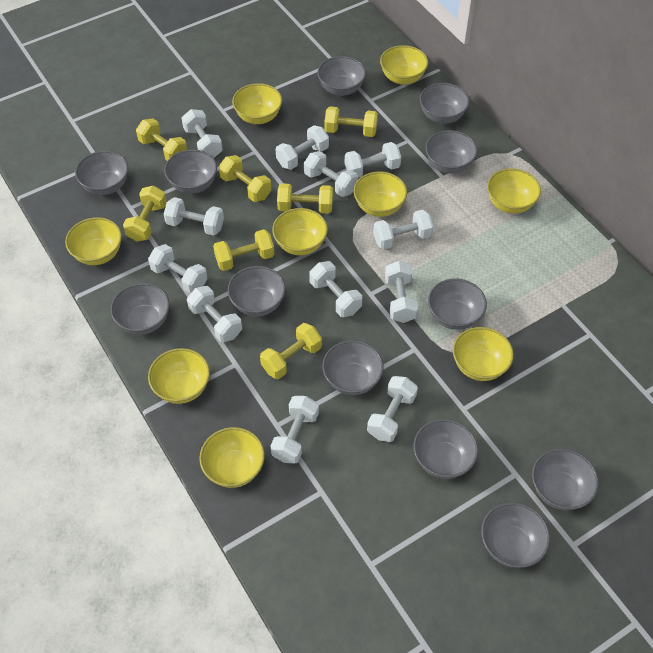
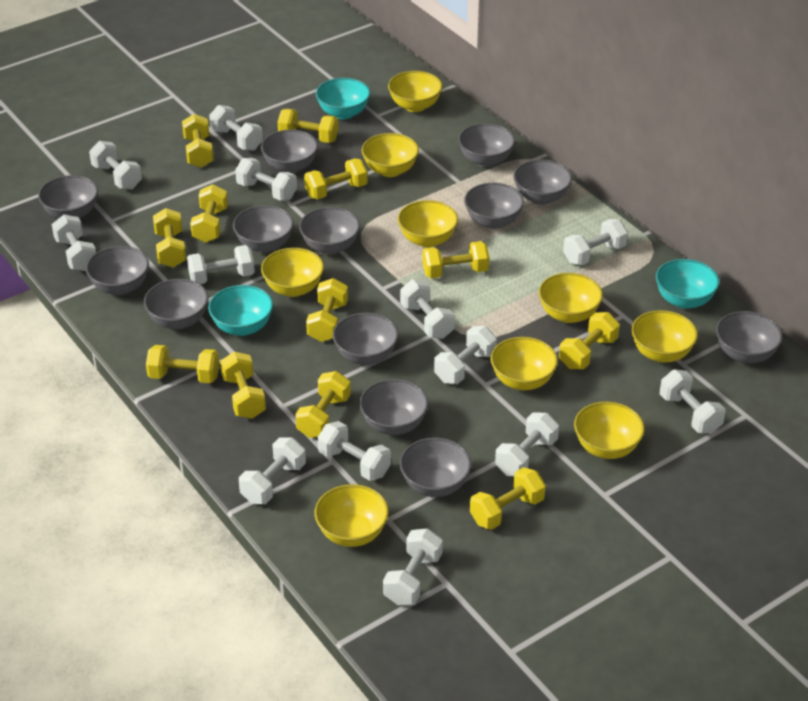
grey bowl: [75,151,128,195] [110,283,170,335] [164,149,217,194] [228,266,286,317] [317,56,366,96] [322,340,384,395] [413,419,478,479] [420,83,470,124] [425,130,478,174] [428,278,487,330] [481,502,550,568] [532,448,599,510] = 12 -> [38,175,98,219] [86,246,149,295] [144,279,208,329] [233,205,294,253] [261,130,318,174] [299,207,360,254] [332,313,399,365] [359,379,428,435] [399,437,472,497] [458,123,515,167] [464,183,524,229] [513,159,572,205] [716,311,783,363] = 13
turquoise bowl: none = 0 -> [208,285,273,336] [316,78,370,120] [656,259,720,309] = 3
white dumbbell: [148,244,208,294] [164,197,224,236] [182,109,223,158] [187,286,242,342] [270,396,319,464] [276,125,329,170] [304,151,358,197] [309,261,362,317] [345,142,401,178] [367,376,418,442] [373,210,434,250] [385,261,418,323] = 12 -> [52,214,96,271] [89,141,142,190] [187,245,255,284] [209,105,263,151] [235,158,297,201] [239,437,306,504] [317,421,391,481] [383,528,443,605] [400,279,455,339] [434,326,497,384] [495,413,559,476] [563,219,628,265] [660,369,726,434] = 13
yellow dumbbell: [123,185,167,242] [136,119,187,161] [213,229,274,271] [219,155,271,202] [260,323,322,379] [277,183,333,214] [324,106,378,137] = 7 -> [146,345,219,383] [153,208,186,267] [182,114,214,168] [190,184,228,243] [220,352,266,419] [278,109,339,143] [295,371,351,438] [304,158,368,199] [306,278,348,342] [422,241,489,278] [470,467,546,530] [559,312,620,369] = 12

